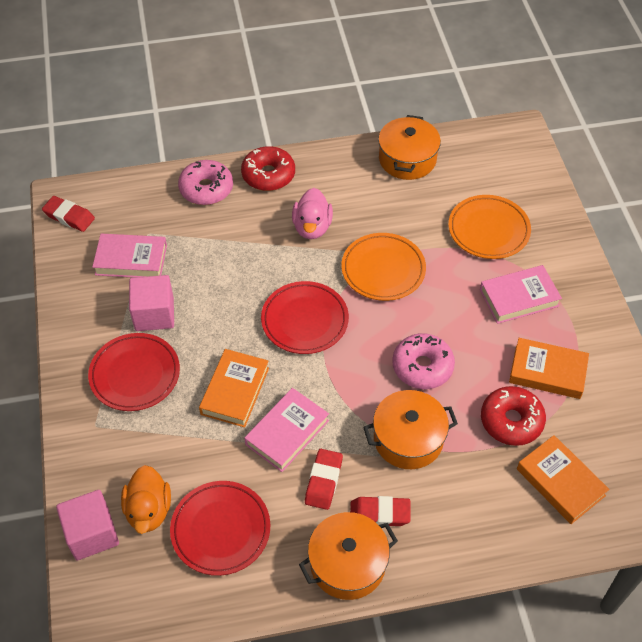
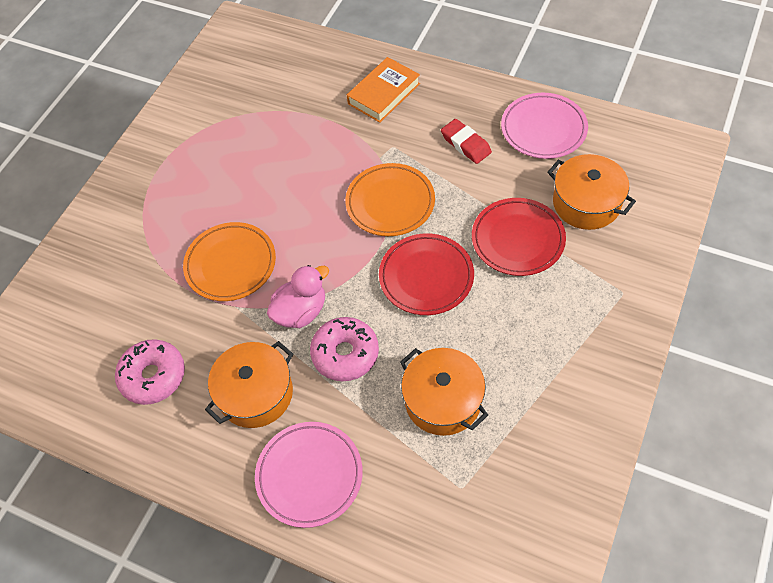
orange book: [199,349,269,428] [509,338,589,399] [517,435,609,524] = 3 -> [347,57,420,123] = 1
orange duck: [121,465,171,534] = 1 -> none = 0
pink book: [92,234,167,278] [244,388,329,472] [480,265,562,324] = 3 -> none = 0
pink cube: [56,490,119,560] [129,275,174,331] = 2 -> none = 0
pink plate: none = 0 -> [255,422,363,528] [501,93,588,159] = 2
red donut: [241,146,295,191] [481,386,546,446] = 2 -> none = 0
red eraser: [42,196,95,232] [305,449,343,510] [350,496,411,526] = 3 -> [441,119,492,164] = 1
red plate: [88,333,180,411] [170,481,270,576] [261,281,349,354] = 3 -> [379,233,474,315] [472,198,566,276] = 2

